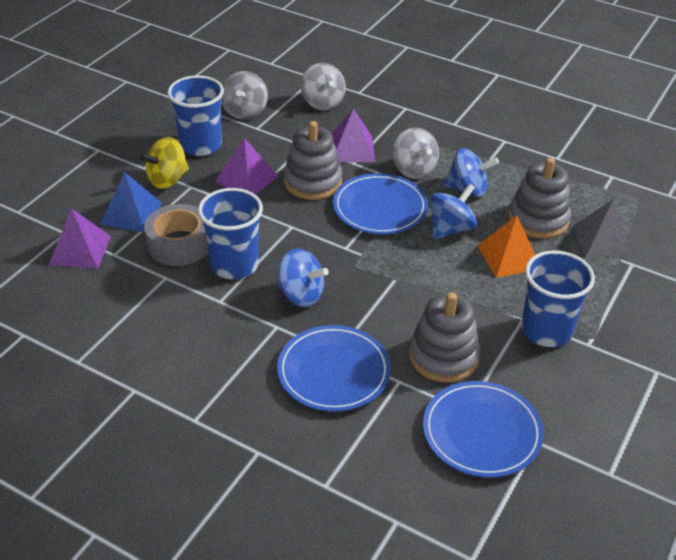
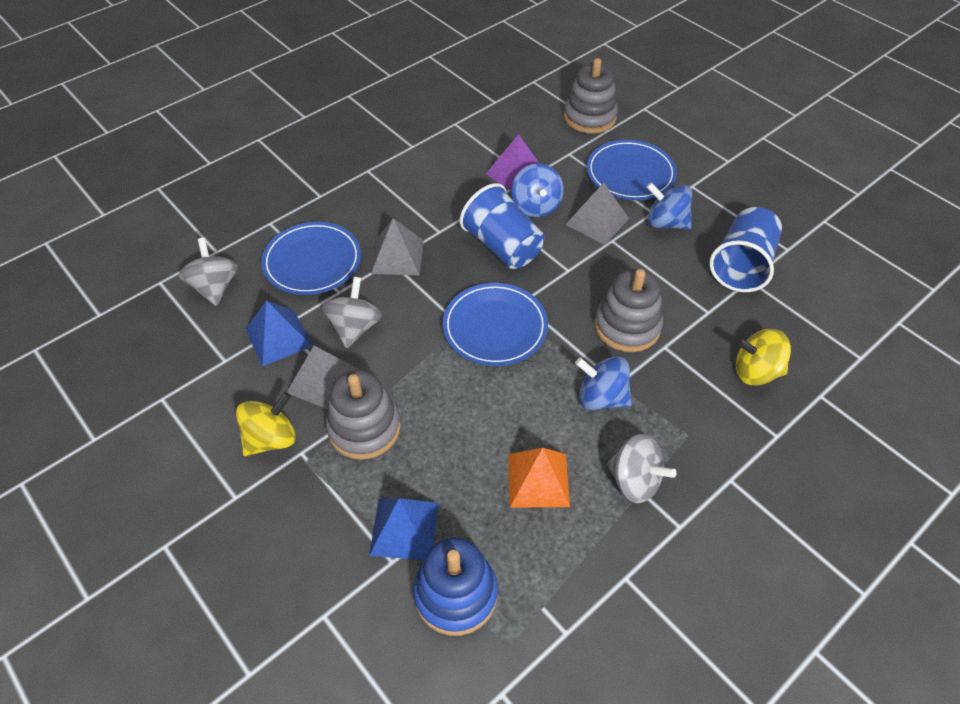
blue cup: [167,75,224,156] [198,188,263,279] [521,251,595,347] = 3 -> [460,183,544,269] [710,207,782,292] = 2
blue pyramid: [100,172,162,232] = 1 -> [245,301,312,366] [369,498,438,560] = 2
blue stacking toy: none = 0 -> [413,538,498,636] = 1
grey pyramid: [572,199,633,258] = 1 -> [287,346,359,409] [371,218,424,275] [565,183,629,245] = 3
grey tape: [144,204,208,266] = 1 -> none = 0
purple pyramid: [49,208,111,269] [215,138,279,195] [332,109,375,162] = 3 -> [486,134,540,191] = 1
yellow spinning top: [140,137,189,189] = 1 -> [236,392,296,456] [736,329,791,386] = 2

